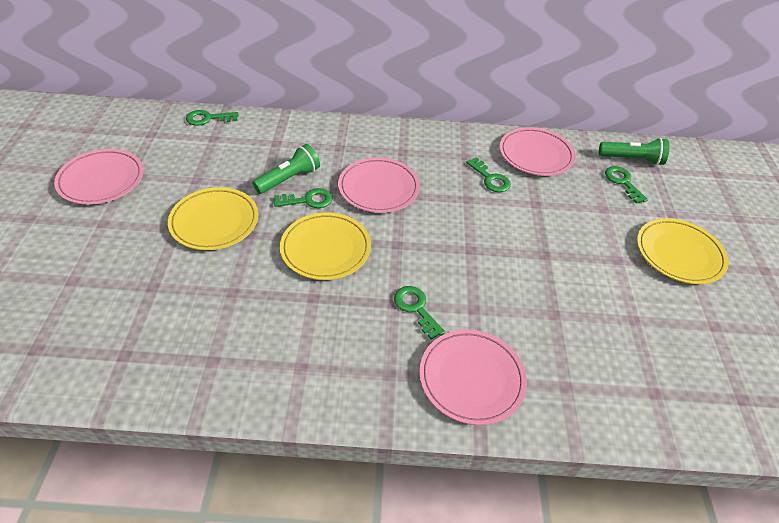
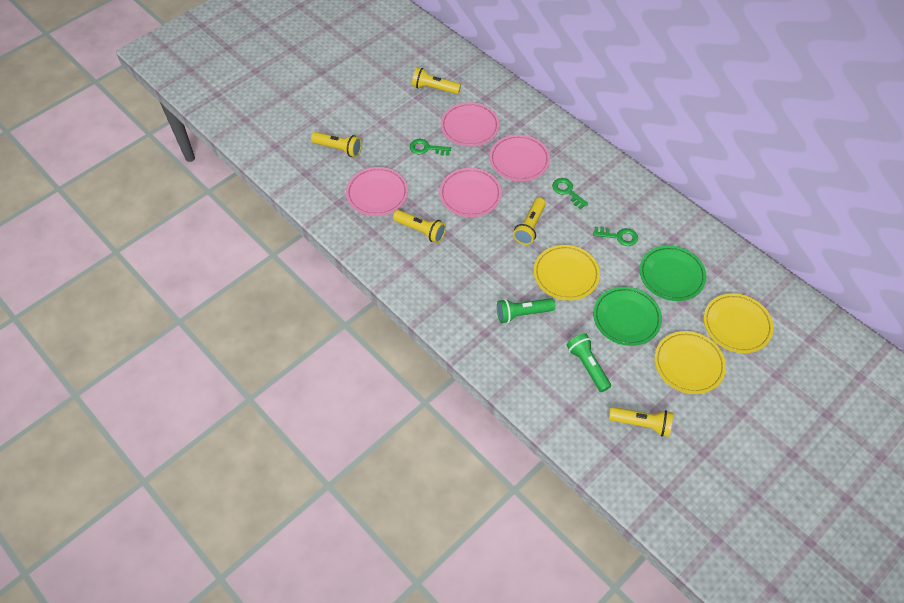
green key: [186,110,239,126] [274,188,333,208] [394,286,445,340] [466,157,511,192] [605,166,648,204] = 5 -> [410,139,451,156] [552,178,588,209] [593,227,638,246] = 3
green plate: none = 0 -> [593,287,662,346] [639,245,707,301] = 2
yellow flashlight: none = 0 -> [311,132,362,157] [393,210,446,243] [412,68,461,94] [513,198,546,245] [609,407,673,437] = 5

